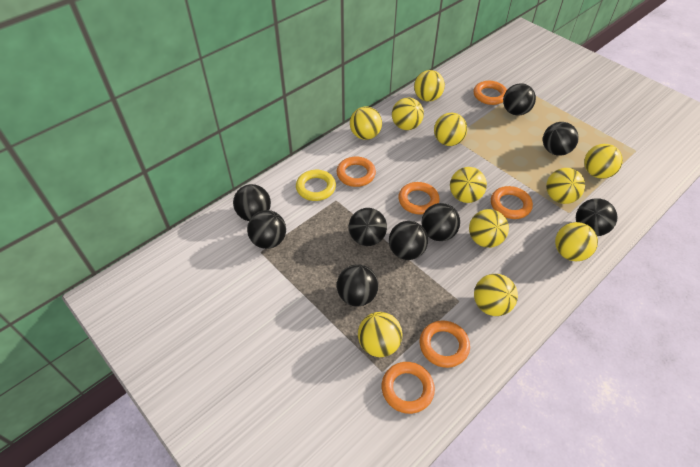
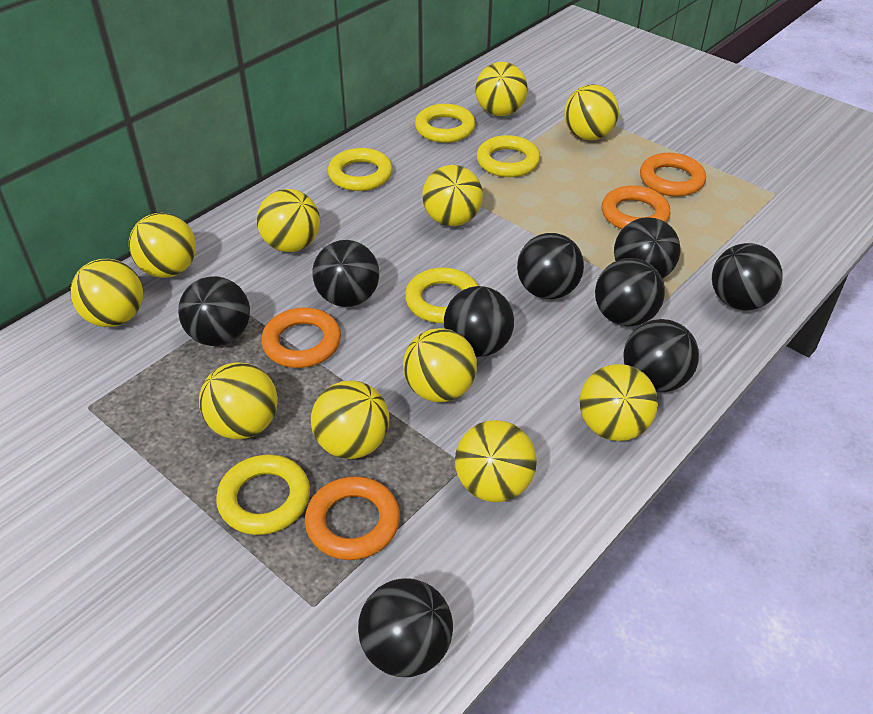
orange ring: [337,156,376,187] [382,362,435,414] [398,182,440,215] [420,320,470,368] [474,81,507,105] [491,186,533,219] = 6 -> [261,307,341,368] [305,476,400,560] [602,185,670,229] [640,153,706,196] = 4
yellow ring: [296,170,336,201] = 1 -> [216,454,310,535] [328,148,393,191] [405,267,478,323] [415,104,476,143] [477,135,540,177] = 5

